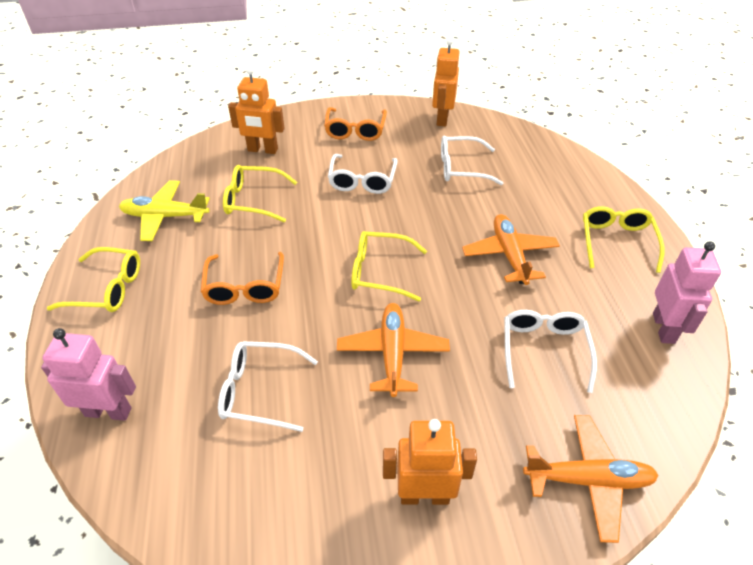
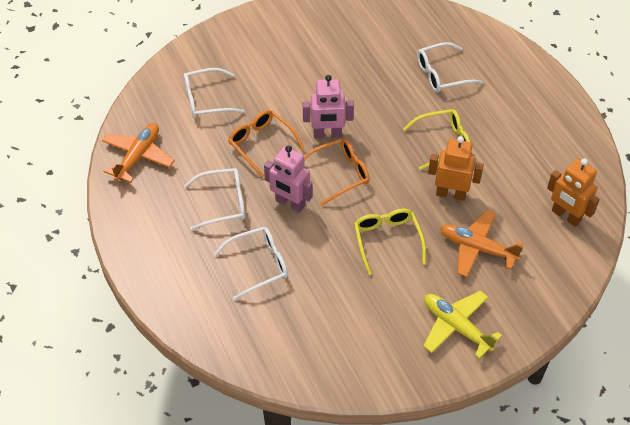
orange plane: [337,303,450,397] [462,214,560,285] [523,415,659,543] = 3 -> [102,123,175,183] [440,210,523,277] = 2
orange robot: [228,67,285,154] [383,419,477,505] [432,38,460,127] = 3 -> [428,136,484,201] [547,158,600,227] = 2
yellow glasses: [47,247,140,312] [223,165,297,222] [351,231,427,302] [583,206,665,273] = 4 -> [354,208,426,275] [403,109,470,170] = 2

